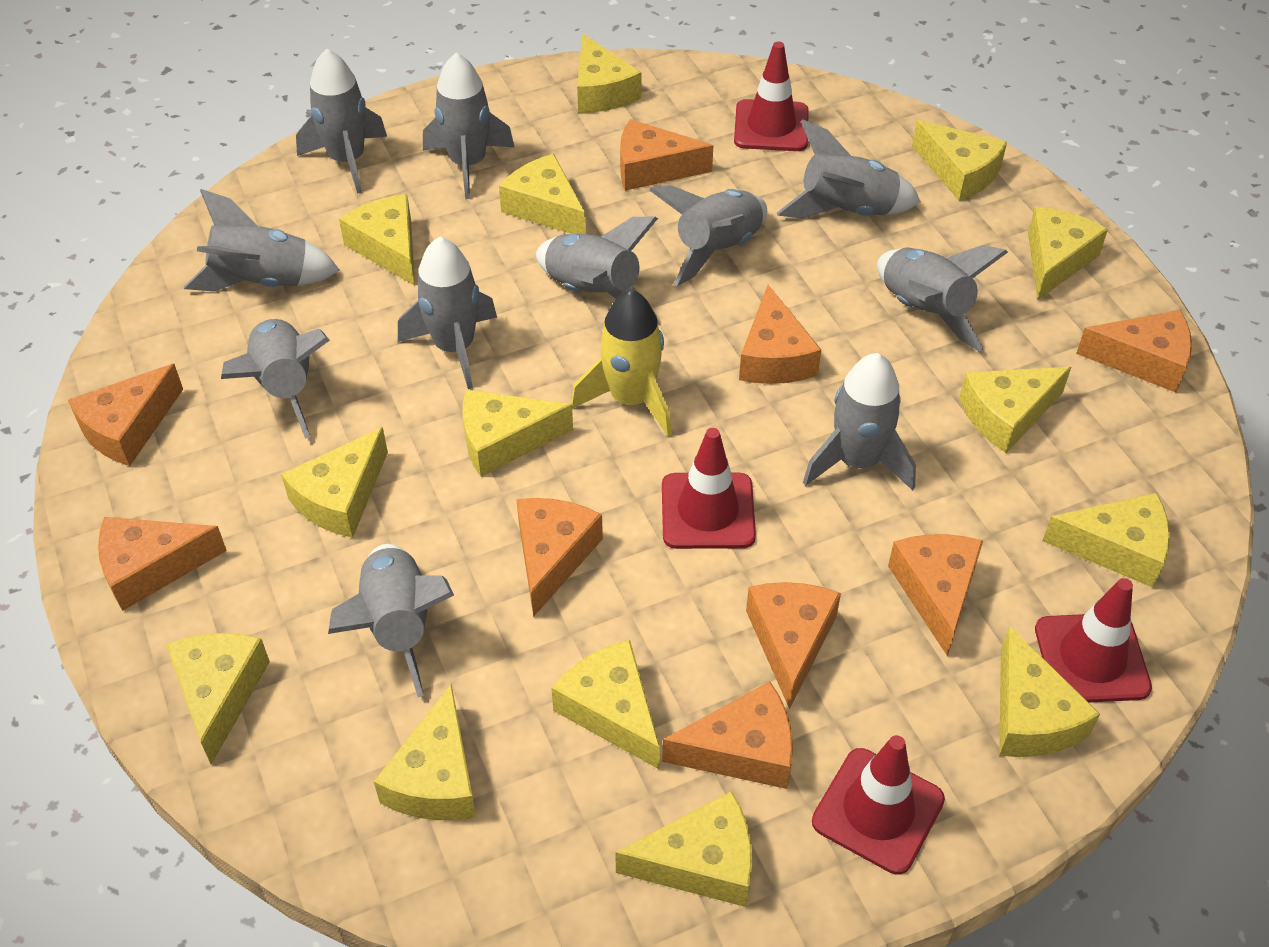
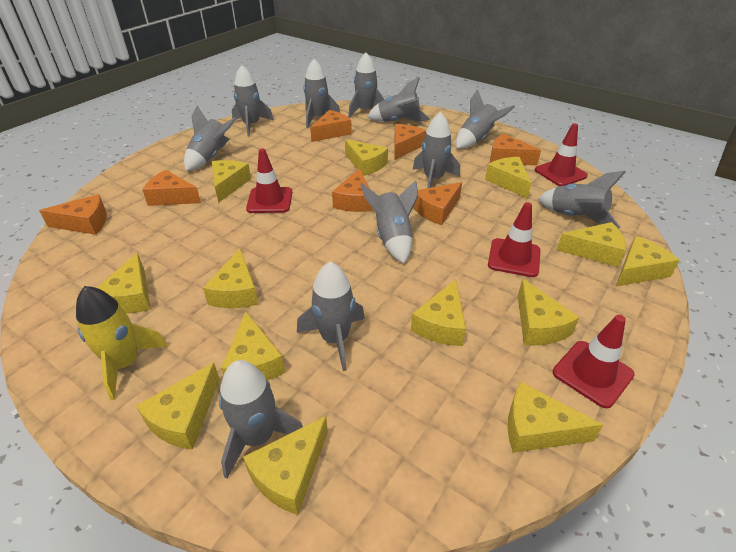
orange cheese: [68,364,183,466] [98,517,227,611] [516,498,603,617] [620,119,713,191] [662,681,793,789] [739,285,821,384] [746,582,841,709] [888,534,983,657] [1076,310,1192,393] = 9 -> [39,194,107,235] [142,170,201,206] [310,110,352,142] [332,168,373,212] [394,124,426,160] [413,182,462,225] [490,133,541,165] = 7
yellow cheese: [166,633,270,765] [281,427,388,538] [339,194,415,286] [374,684,476,820] [463,390,573,477] [499,154,586,234] [551,640,660,769] [577,34,641,113] [615,791,752,907] [912,120,1007,201] [959,367,1071,453] [999,626,1100,757] [1028,207,1108,300] [1042,493,1170,588] = 14 -> [97,253,151,314] [136,362,220,450] [203,248,258,308] [212,160,251,203] [221,311,285,380] [243,416,328,515] [345,139,388,176] [411,279,466,346] [485,157,531,199] [508,382,603,453] [518,278,579,345] [557,222,626,267] [615,236,680,287] = 13

